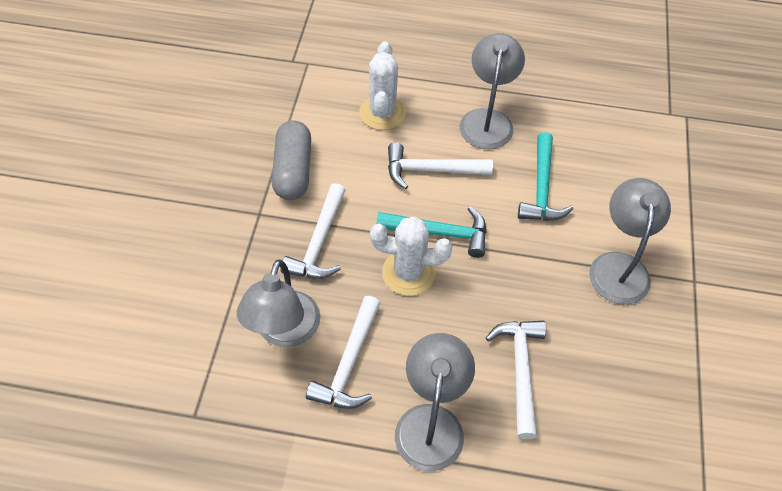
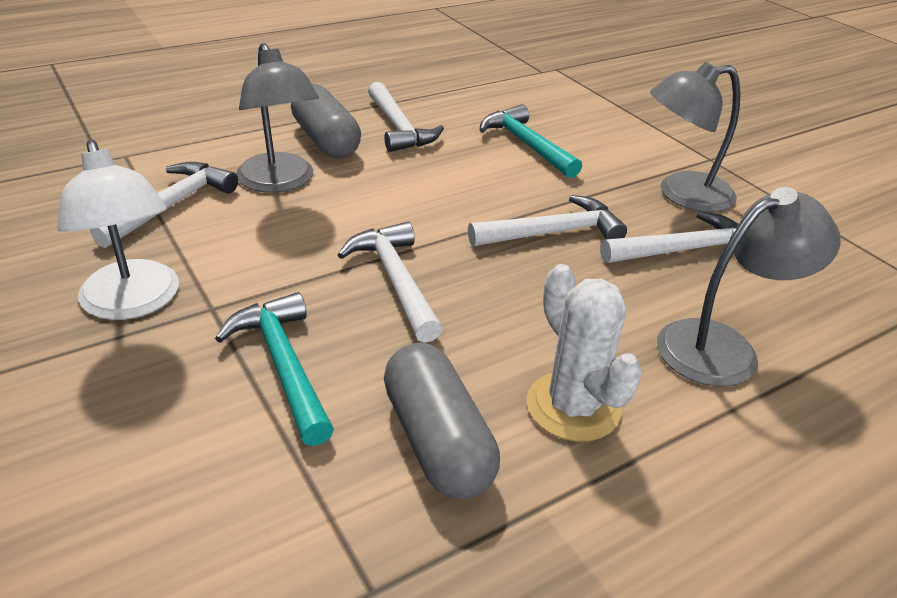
grey capsule: [271,120,311,200] = 1 -> [291,84,361,158] [384,343,500,499] = 2
grey lamp: [237,260,321,347] [395,333,475,471] [460,33,525,149] [589,178,671,304] = 4 -> [236,43,319,193] [650,62,740,212] [657,187,841,387] = 3
white cactus: [359,41,406,130] [370,216,453,296] = 2 -> [526,264,643,442] = 1
white hammer: [280,183,346,279] [306,296,380,409] [388,143,493,189] [486,321,546,439] = 4 -> [90,162,238,248] [338,222,442,343] [368,82,444,152] [468,195,627,246] [600,211,739,263] = 5
white lamp: none = 0 -> [57,140,179,320] = 1

